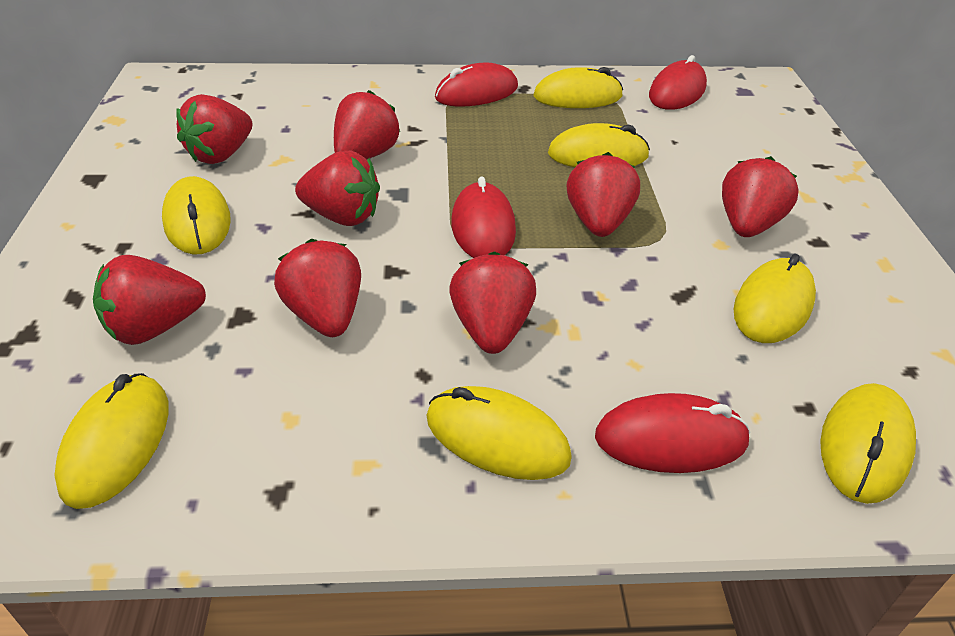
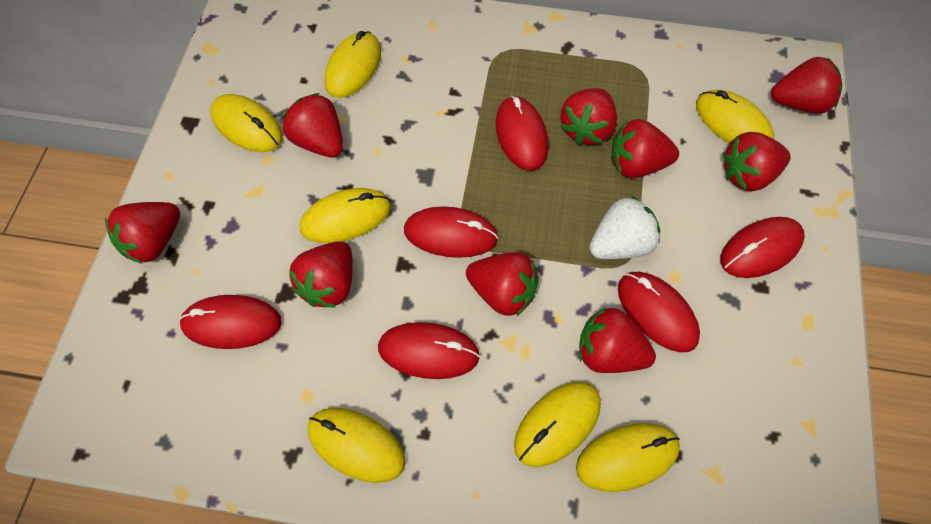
red mouse: [435,63,518,107] [451,176,516,258] [595,393,751,473] [649,55,707,110] = 4 -> [179,295,282,349] [378,322,480,379] [404,206,499,258] [496,96,548,171] [618,272,700,352] [720,217,805,278] = 6
red strawberry: [93,255,206,345] [176,94,252,164] [274,239,361,337] [295,151,380,226] [334,90,400,159] [449,251,536,354] [567,152,640,237] [722,156,799,237] = 8 -> [105,202,180,264] [282,93,343,158] [289,241,353,308] [466,252,539,316] [560,88,617,145] [579,307,656,373] [611,119,679,178] [723,132,790,191] [771,57,842,114] = 9
white strawberry: none = 0 -> [589,196,660,259] = 1

